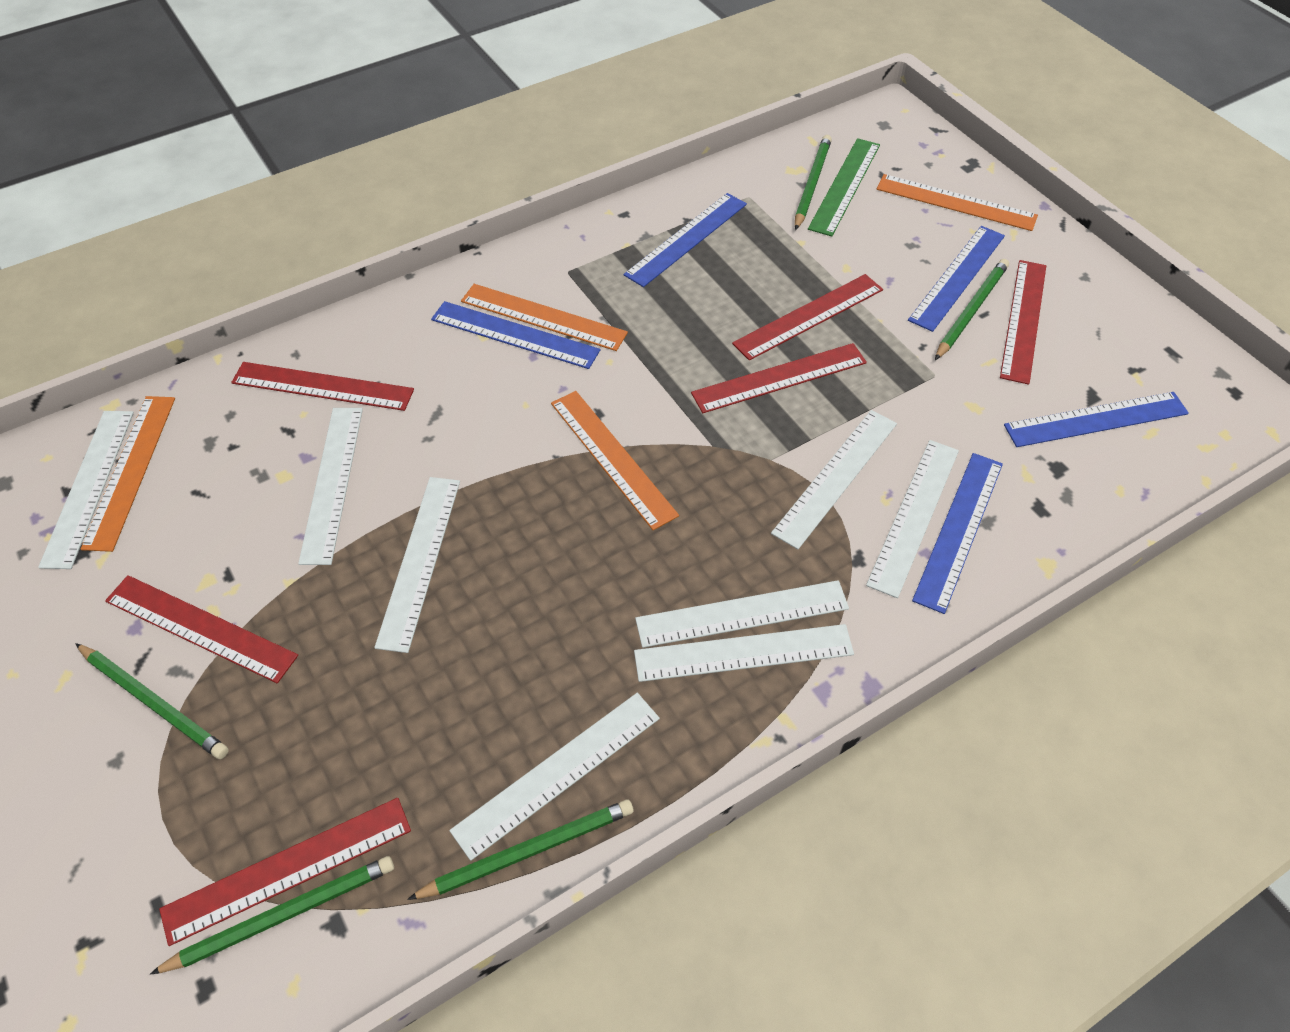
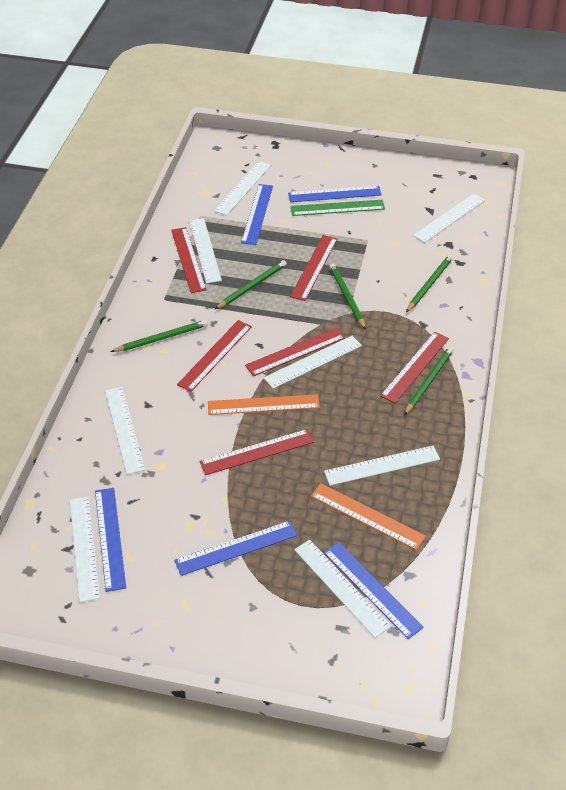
orange ruler: [81,396,175,552] [461,284,628,351] [551,391,679,530] [877,174,1038,231] = 4 -> [208,394,320,415] [311,483,426,550] = 2

